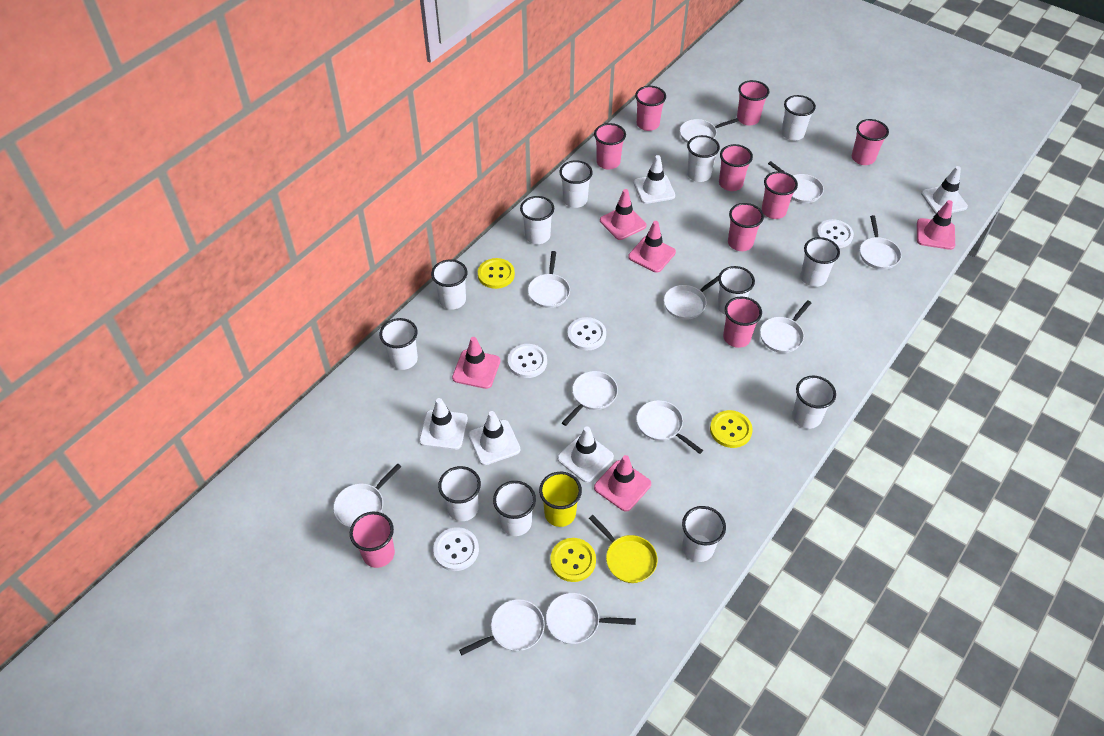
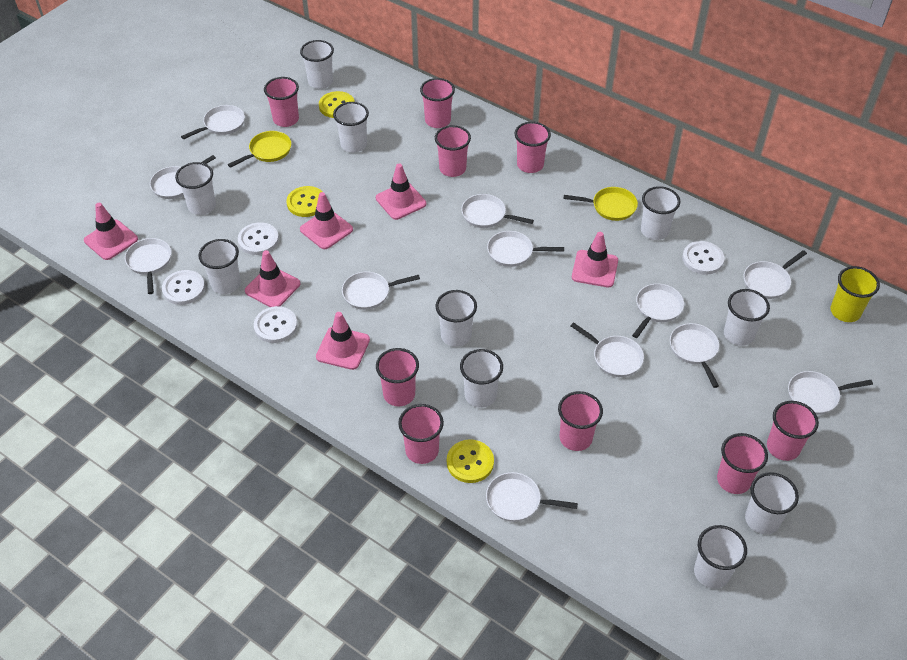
pink traffic cone: [452,337,500,389] [594,455,651,512] [600,189,647,240] [628,221,676,273] [917,200,955,250] = 5 -> [84,203,138,260] [245,250,300,307] [300,192,353,249] [316,312,370,370] [376,164,426,220] [572,232,618,287] = 6
white cup: [379,318,418,370] [431,259,467,309] [438,466,481,521] [493,481,536,536] [520,196,554,244] [559,160,593,208] [682,506,726,562] [687,135,720,182] [717,266,755,315] [781,95,816,141] [792,376,836,429] [800,237,840,287] = 12 -> [175,162,216,215] [198,239,241,294] [300,40,334,89] [333,102,369,153] [435,290,477,347] [460,349,503,408] [641,186,681,240] [694,525,747,589] [724,289,770,346] [745,472,799,534] = 10
white pan: [333,463,401,528] [459,599,545,655] [528,251,570,308] [546,593,636,644] [562,371,618,426] [636,400,703,454] [664,276,719,320] [680,118,739,143] [760,300,811,353] [768,161,824,203] [860,215,902,270] = 11 -> [125,238,171,294] [150,155,216,199] [181,105,245,139] [342,272,420,310] [461,194,534,228] [486,472,578,522] [487,231,564,267] [571,322,644,377] [632,284,684,338] [670,323,719,388] [744,250,807,299] [788,371,873,415] = 12
white traffic cone: [419,398,468,450] [469,411,520,465] [557,427,614,483] [634,155,675,204] [921,166,968,214] = 5 -> none = 0
yellow pan: [589,515,658,583] = 1 -> [228,131,291,168] [564,187,638,221] = 2

